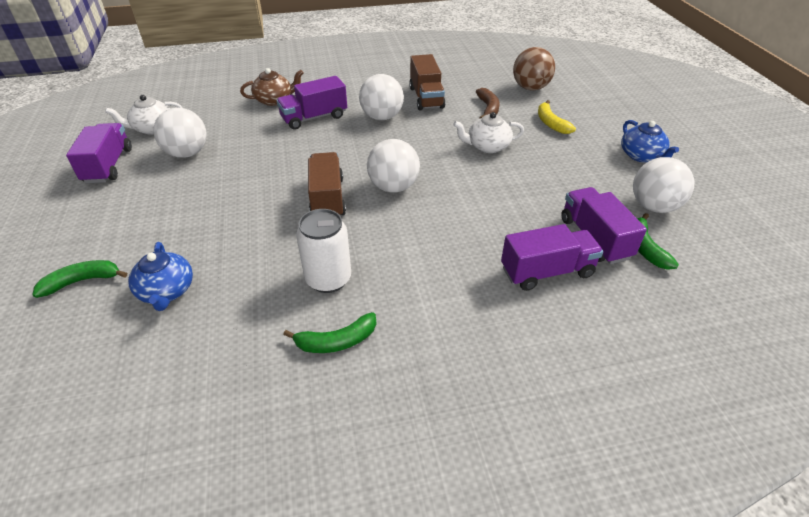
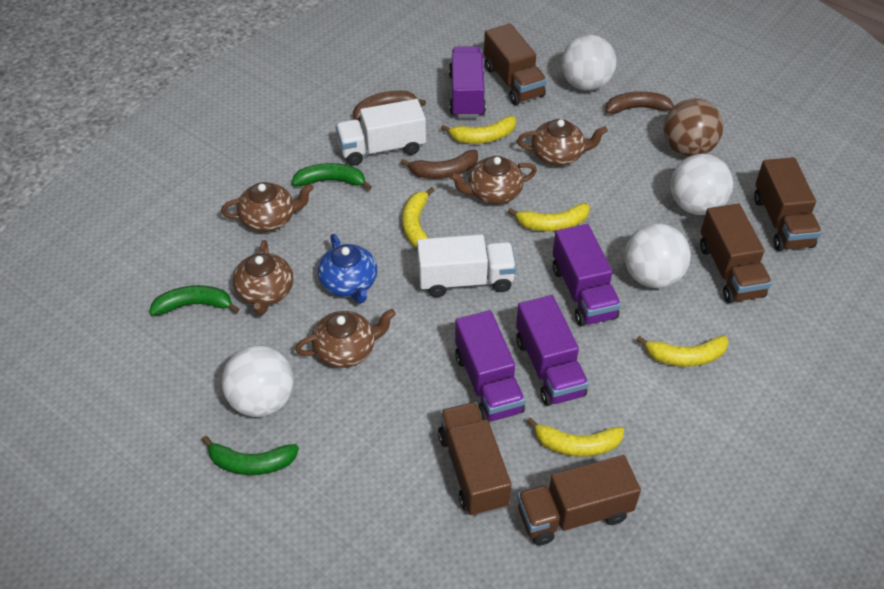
blue teapot: [128,242,193,311] [621,120,679,162] = 2 -> [318,234,377,303] = 1
brown banana: [476,88,500,118] = 1 -> [353,90,426,121] [400,150,478,179] [606,91,674,114] = 3
brown teapot: [240,68,303,106] = 1 -> [221,182,314,232] [233,240,293,315] [295,309,396,368] [449,156,537,204] [517,119,608,166] = 5
brown truck: [308,152,346,215] [409,54,446,110] = 2 -> [438,402,512,516] [484,23,547,105] [517,455,641,546] [700,203,772,303] [754,157,822,251] = 5
white can: [296,209,351,293] = 1 -> none = 0
white teapot: [105,95,182,134] [453,112,524,153] = 2 -> none = 0
white truck: none = 0 -> [336,99,426,166] [417,234,516,297] = 2
yellow banana: [538,100,576,134] = 1 -> [402,187,435,248] [441,116,516,144] [508,203,590,232] [526,417,624,457] [636,336,728,367] = 5

